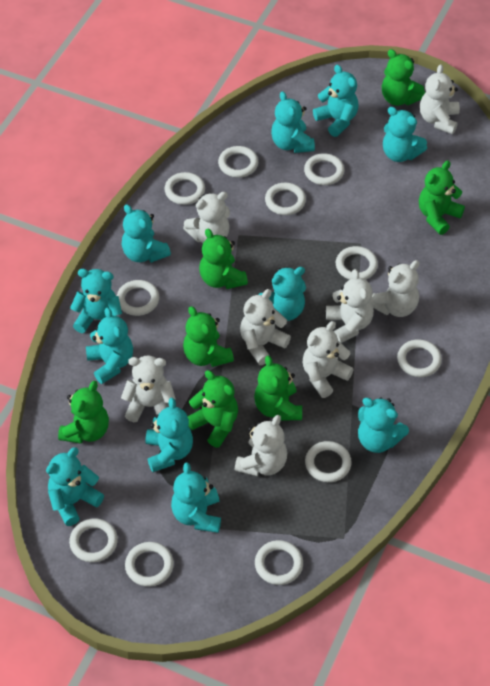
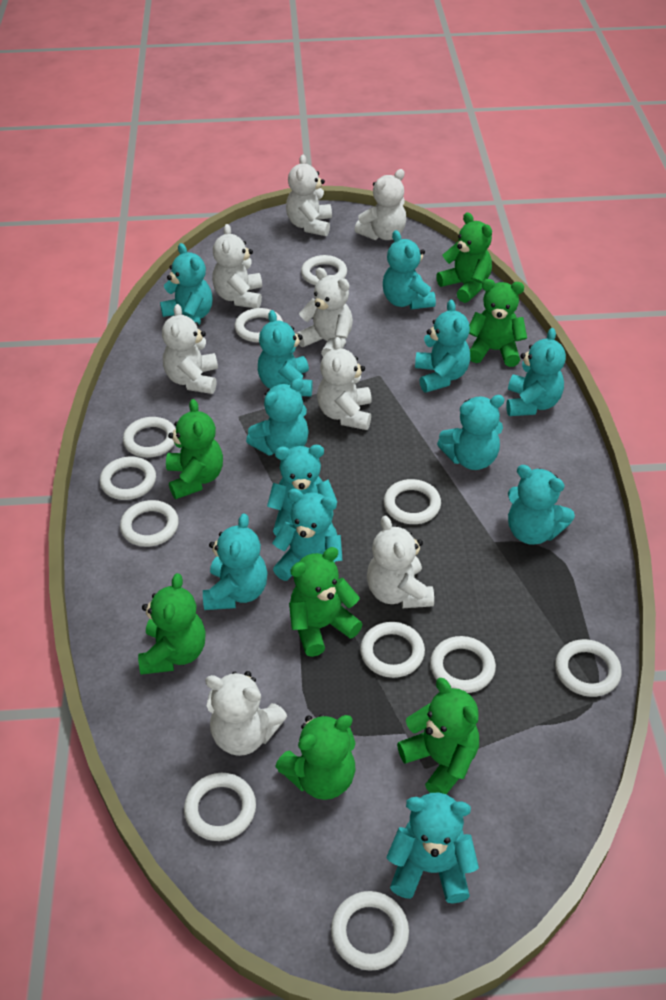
turquoise teddy bear: [46,448,104,526] [70,269,122,333] [86,307,133,384] [121,204,171,263] [145,398,193,472] [171,462,221,533] [259,267,306,321] [271,91,315,153] [313,65,358,137] [358,397,409,453] [383,107,427,162] = 11 -> [160,243,212,324] [203,513,268,610] [246,378,309,455] [258,310,313,396] [267,445,337,536] [272,489,343,581] [383,230,436,310] [387,792,479,904] [415,300,470,392] [437,395,505,470] [506,328,566,416] [508,465,575,545] = 12

